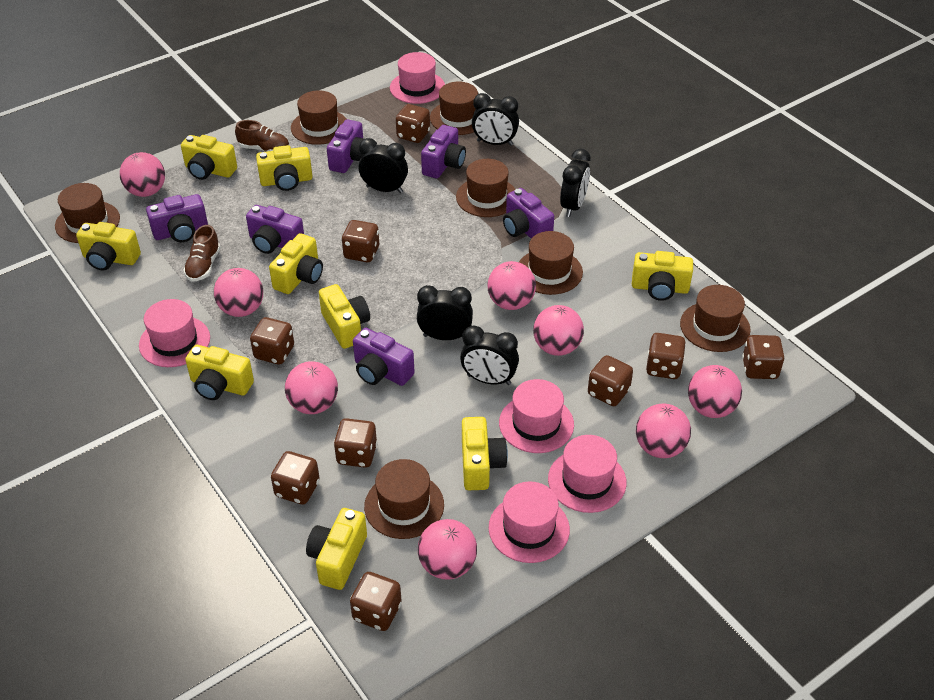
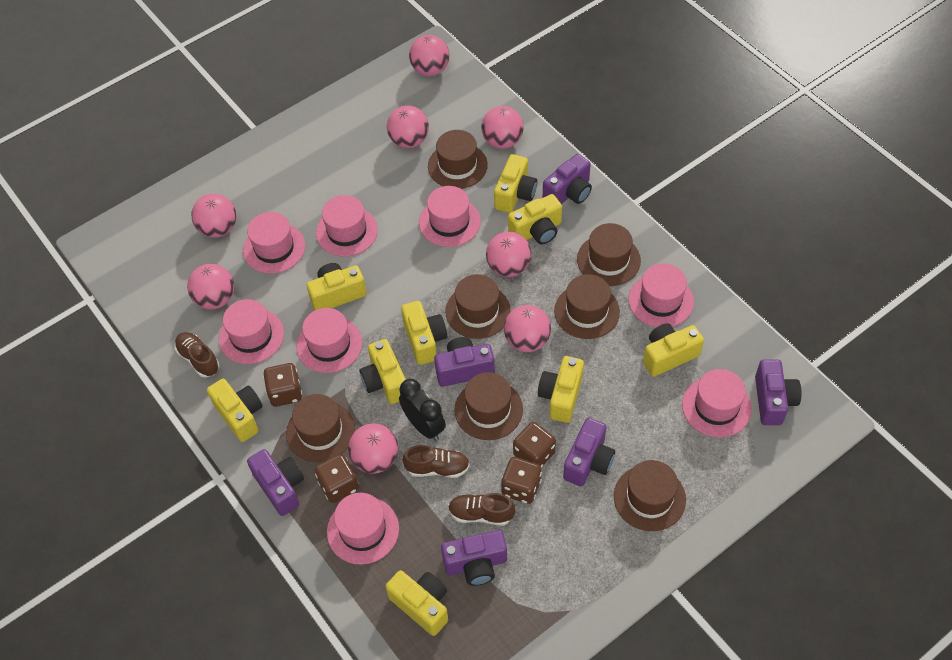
black clock: [358,138,408,193] [417,285,473,340] [460,326,519,385] [472,93,519,146] [560,149,591,217] = 5 -> [399,379,446,441] = 1
brown dice: [250,317,294,364] [271,451,320,505] [334,418,377,468] [342,220,379,262] [350,572,402,631] [396,104,430,143] [588,355,633,406] [646,333,686,379] [742,335,784,379] = 9 -> [263,363,302,407] [315,454,359,503] [501,457,542,504] [513,422,556,468] = 4
brown shoe: [183,225,221,282] [235,120,289,152] = 2 -> [175,332,219,378] [403,445,470,478] [448,493,515,526] = 3
pink hat: [139,299,210,367] [390,52,445,104] [489,481,570,563] [499,379,574,453] [548,435,627,513] = 5 -> [219,299,284,364] [243,212,305,274] [297,308,362,373] [316,195,378,257] [327,493,399,565] [419,186,481,247] [628,263,694,327] [682,369,752,437] = 8

